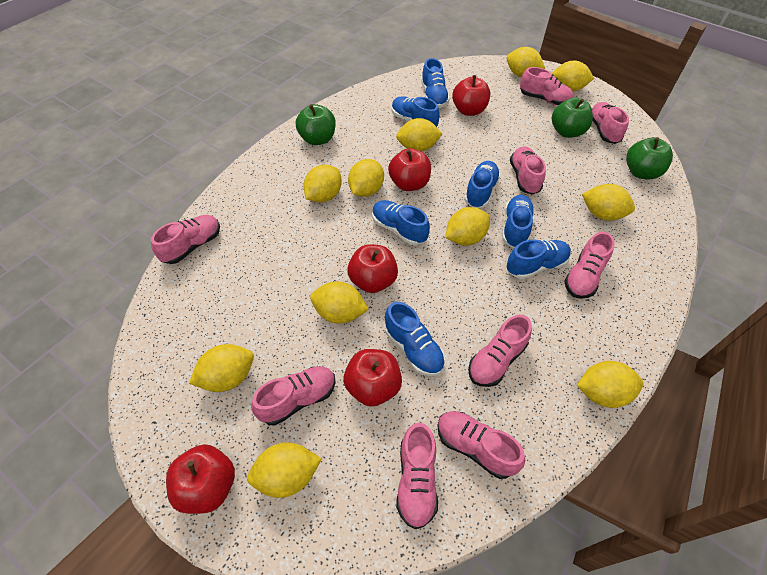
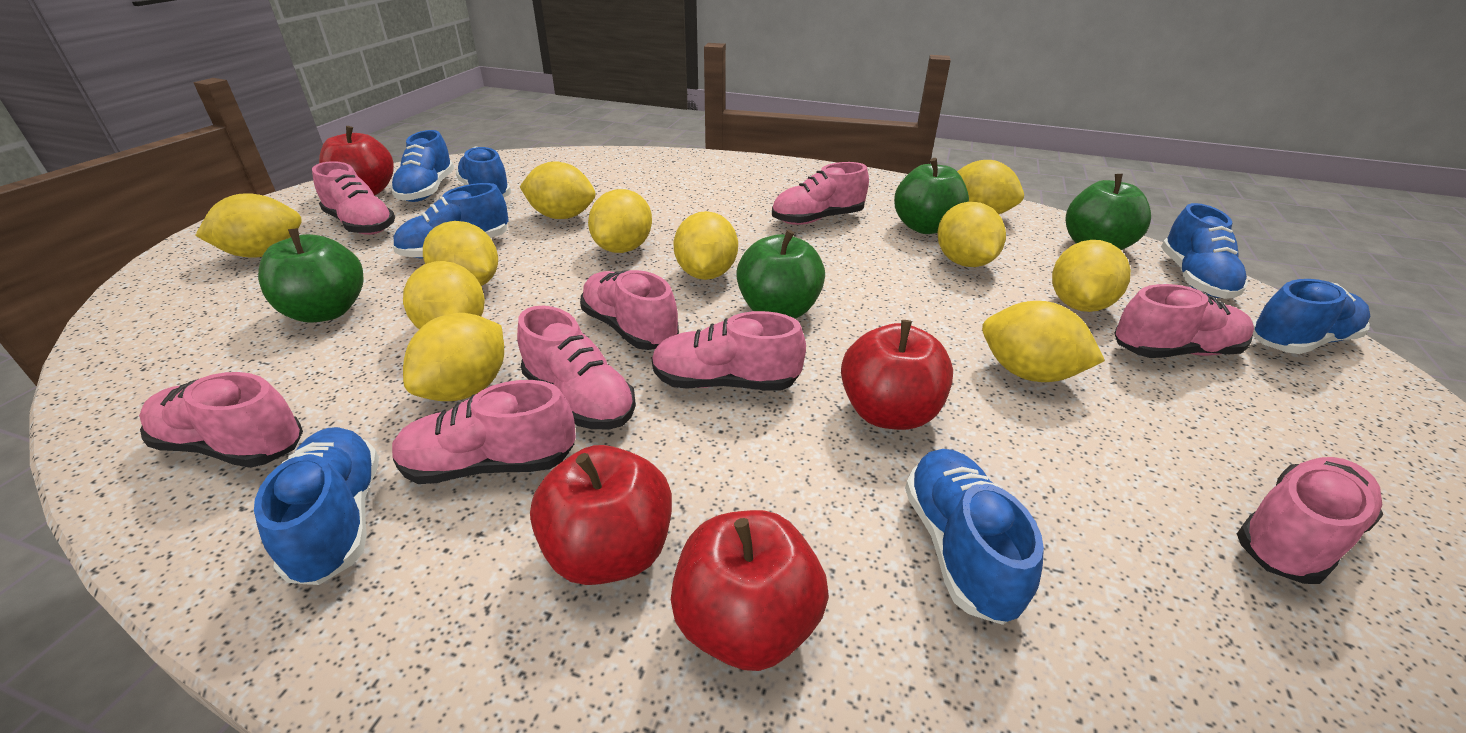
green apple: [296,104,336,145] [552,97,593,138] [626,137,673,180] = 3 -> [258,228,364,323] [736,230,825,319] [894,158,969,234] [1065,174,1151,250] = 4
red apple: [166,444,235,514] [344,349,402,407] [347,244,398,293] [388,148,431,191] [452,75,490,116] = 5 -> [319,126,394,196] [530,445,672,585] [671,510,829,671] [841,320,953,430] = 4

